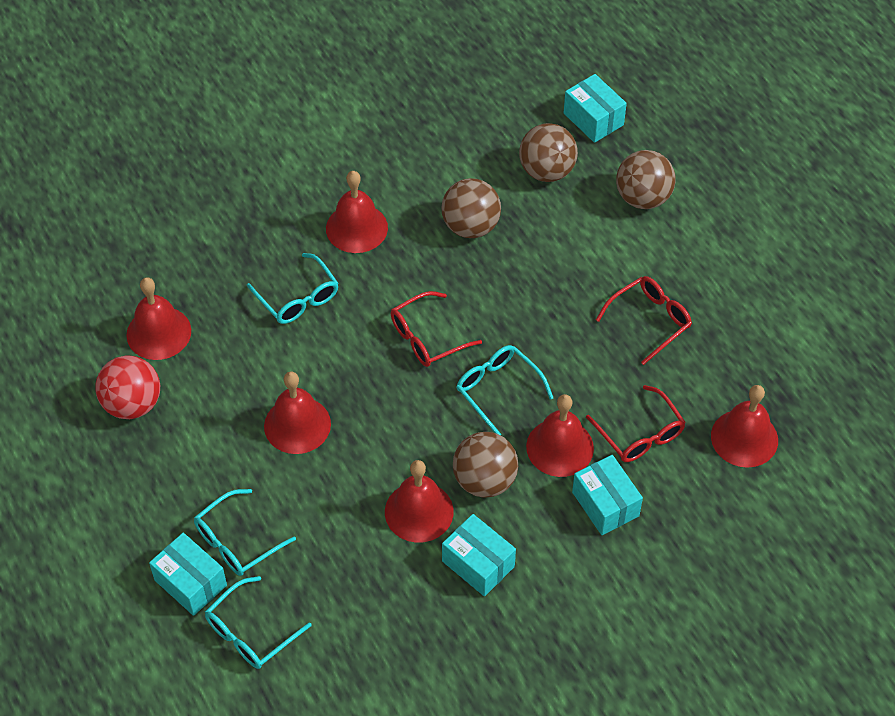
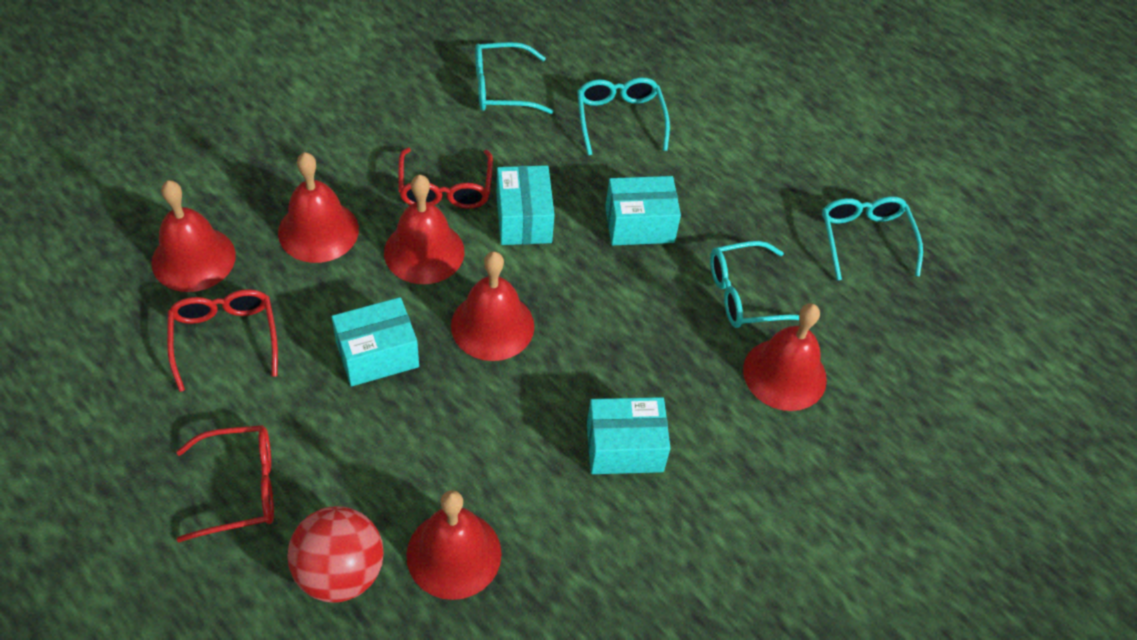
brown ball: [441,178,501,238] [453,432,518,498] [519,123,578,182] [616,150,676,209] = 4 -> none = 0

